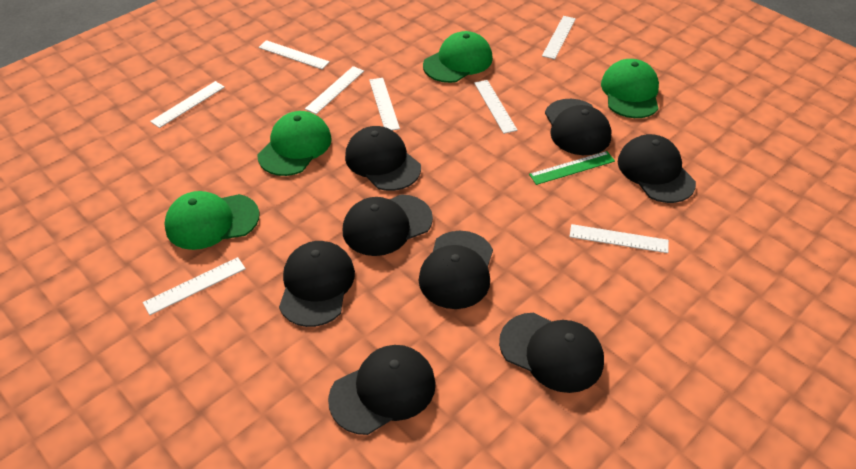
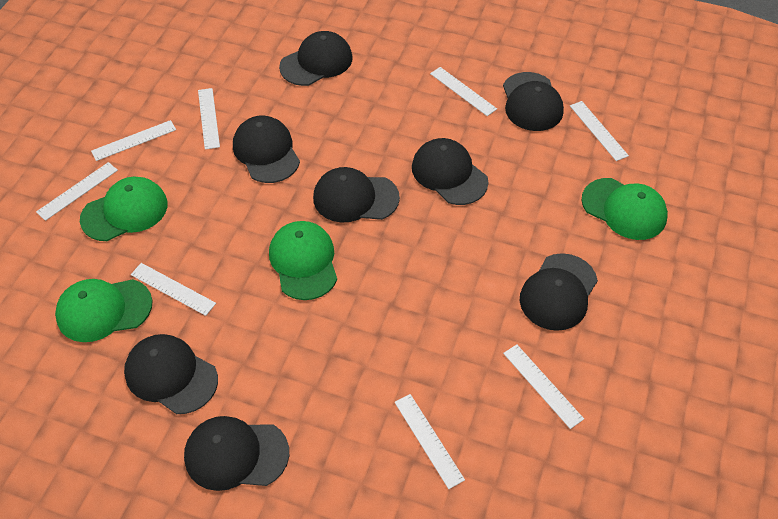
green ruler: [529,151,615,185] = 1 -> none = 0

